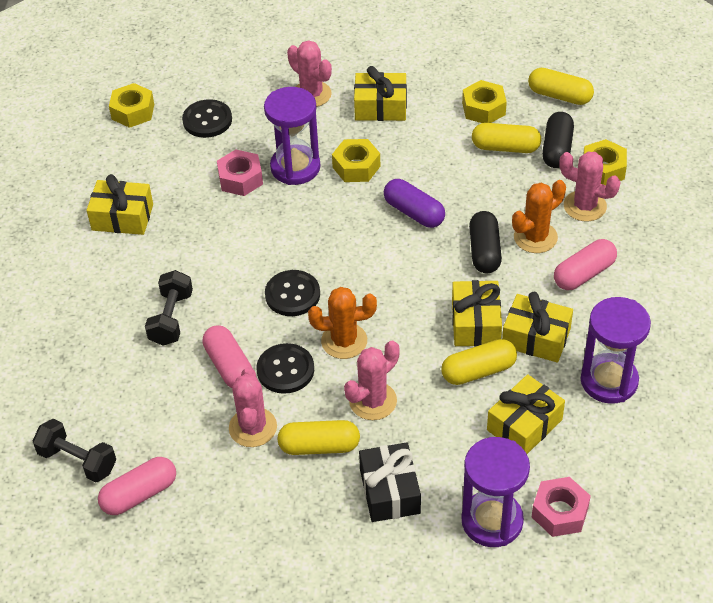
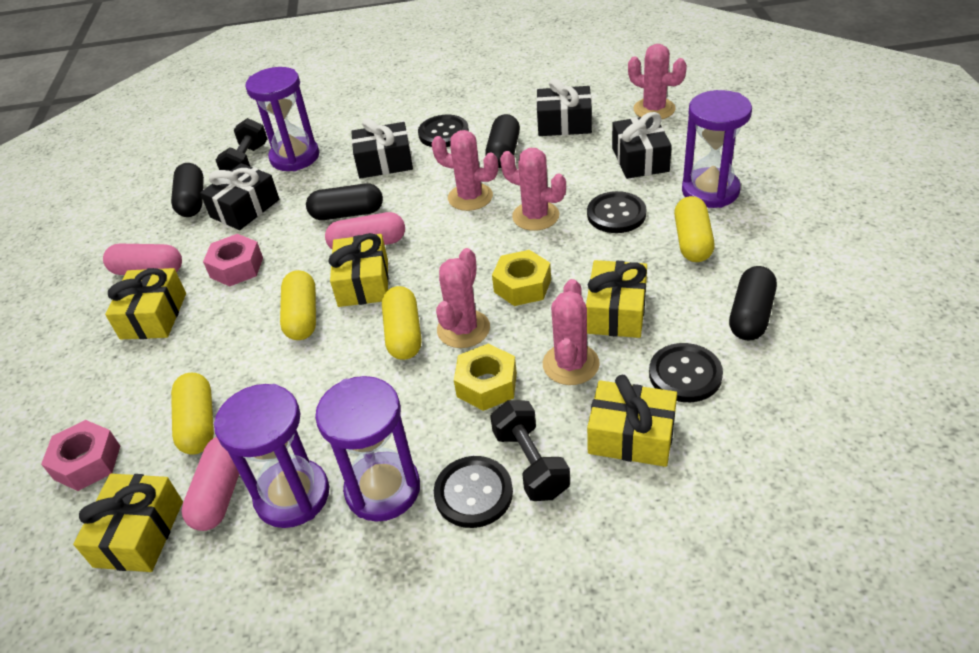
black button: [182,99,232,138] [256,343,314,394] [265,270,320,316] = 3 -> [418,115,469,147] [434,456,513,528] [587,191,647,233] [649,343,723,402] = 4
black capsule: [469,211,502,274] [542,112,574,168] = 2 -> [171,163,204,217] [306,183,383,220] [485,114,520,168] [729,266,777,341] = 4
black gift: [359,442,421,522] = 1 -> [200,163,279,230] [351,118,413,179] [536,78,592,136] [612,112,672,179] = 4
orange cactus: [308,287,377,359] [512,180,566,253] = 2 -> none = 0
pink cactus: [229,367,277,447] [287,40,332,107] [344,341,400,420] [559,152,620,222] = 4 -> [431,130,498,211] [436,248,490,348] [500,148,566,231] [543,279,600,385] [628,44,687,119] = 5
purple capsule: [384,179,445,228] = 1 -> none = 0
purple hourglass: [264,87,320,185] [462,437,530,547] [581,297,651,404] = 3 -> [214,384,329,528] [245,67,319,171] [315,376,420,521] [682,90,752,208] = 4
yellow nut: [109,83,154,128] [332,139,380,182] [462,80,507,123] [583,139,627,185] = 4 -> [454,344,517,411] [492,250,551,306] = 2

